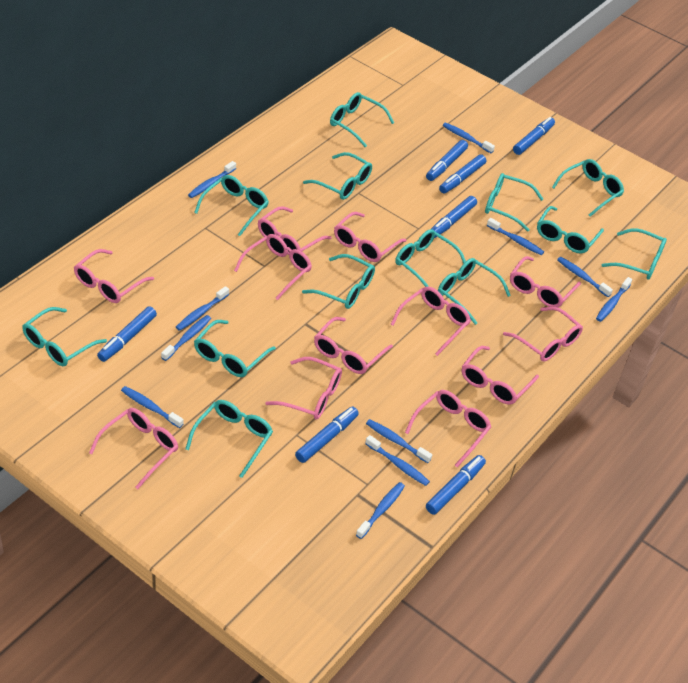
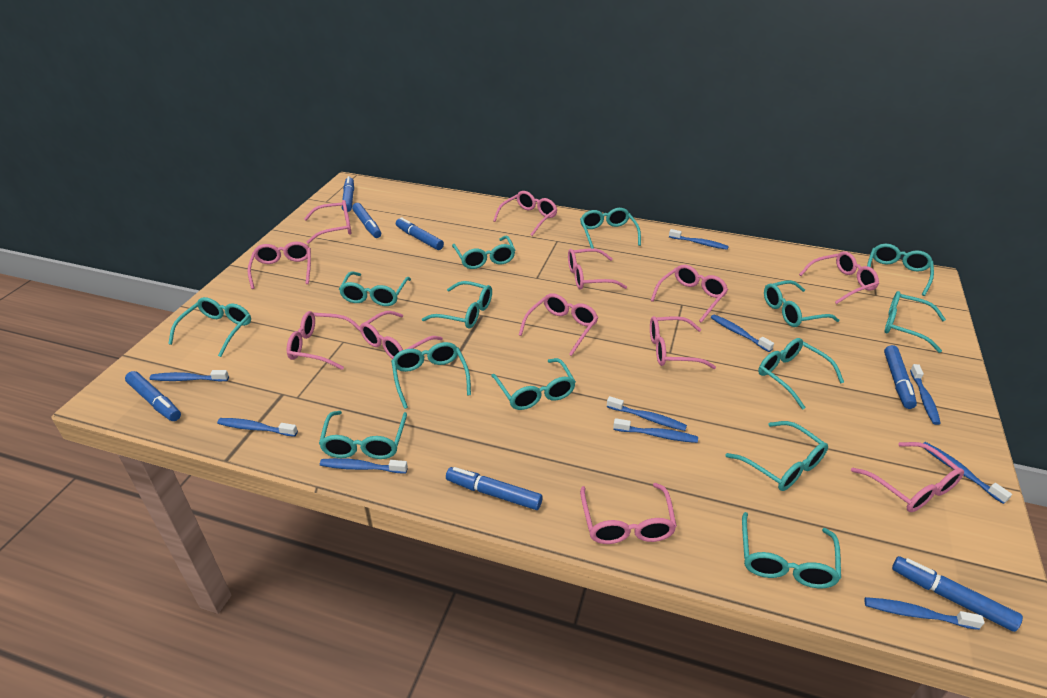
blue toothbrush: [121,386,184,428] [161,315,211,361] [176,286,229,331] [188,161,236,198] [356,482,405,539] [365,435,430,486] [366,419,432,463] [443,123,495,153] [487,218,544,255] [557,257,613,297] [596,277,632,322] = 11 -> [149,370,229,382] [217,418,298,437] [320,458,408,473] [607,396,687,431] [613,418,698,443] [669,229,729,250] [711,314,774,352] [865,597,984,630] [910,364,941,425] [923,442,1012,504] = 10
turquoise glasses: [22,307,107,366] [186,400,273,478] [194,175,269,236] [194,320,276,377] [302,254,375,309] [303,152,372,200] [330,92,394,147] [395,229,466,287] [438,258,511,325] [485,173,543,232] [537,206,604,253] [552,159,624,217] [602,228,667,280] = 13 -> [168,297,251,357] [319,411,407,459] [339,271,411,306] [391,342,471,409] [422,281,492,329] [452,236,515,269] [491,358,576,410] [580,208,641,249] [726,421,828,491] [742,512,841,588] [758,338,844,409] [764,280,839,327] [867,244,934,296] [885,291,946,353] = 14

